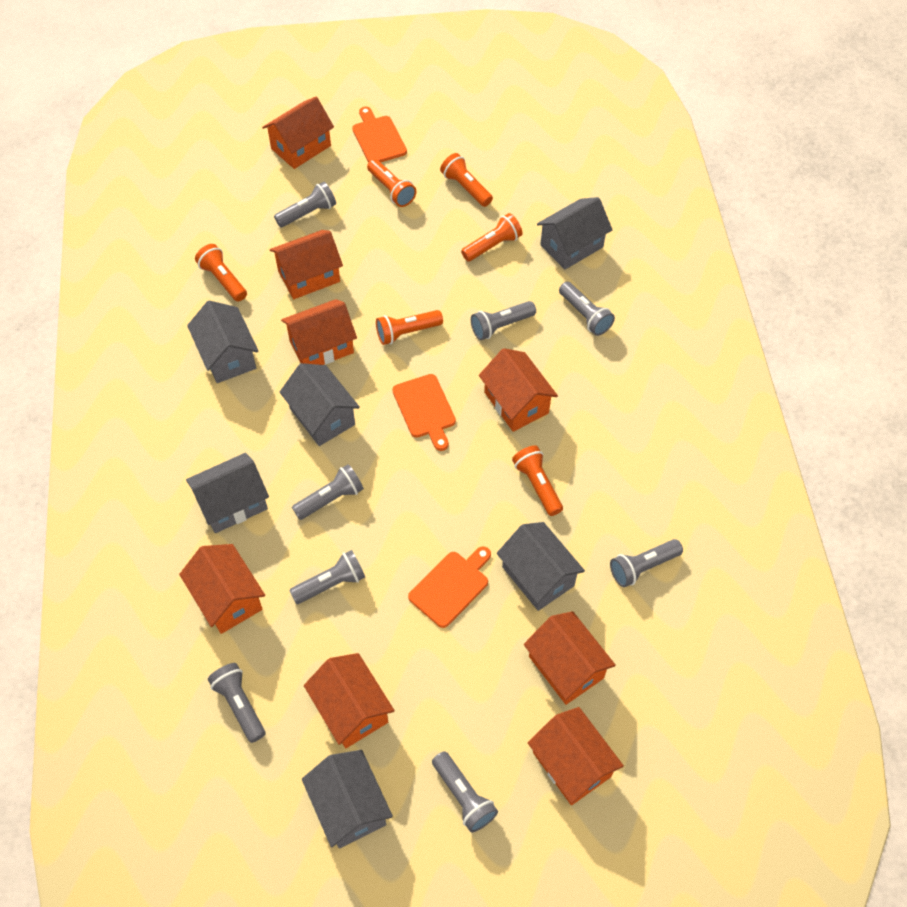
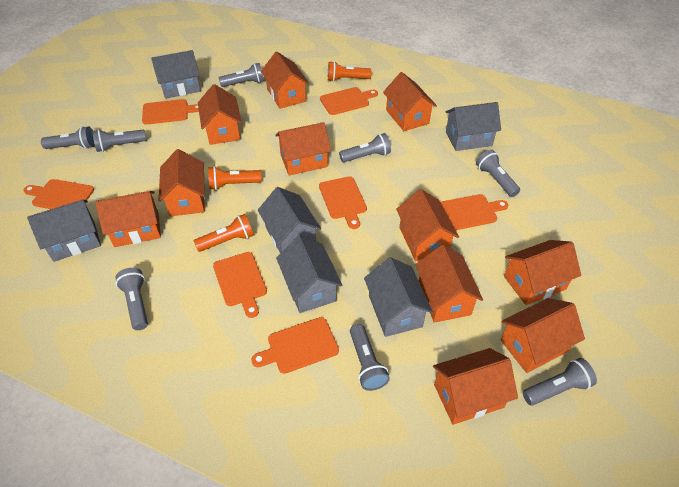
orange cutting board: [352,107,407,162] [392,374,456,451] [408,546,491,628] = 3 -> [24,179,94,209] [142,99,199,125] [213,252,267,318] [251,317,339,374] [319,176,367,229] [320,87,378,115] [440,194,508,230] = 7
orange flashlight: [195,244,247,302] [367,159,416,207] [376,310,443,345] [440,153,493,207] [461,213,522,262] [512,445,563,516] = 6 -> [194,214,254,252] [208,166,262,190] [328,61,372,82] = 3
orange house: [179,544,265,634] [262,97,334,169] [270,230,343,299] [281,299,357,365] [304,653,395,748] [479,348,558,432] [524,611,616,705] [528,707,624,805] = 8 -> [95,191,161,247] [159,149,205,216] [198,84,242,145] [261,52,309,109] [275,122,331,176] [383,72,437,131] [396,189,459,261] [415,245,483,323] [433,348,518,425] [501,298,585,373] [504,240,581,305] = 11

